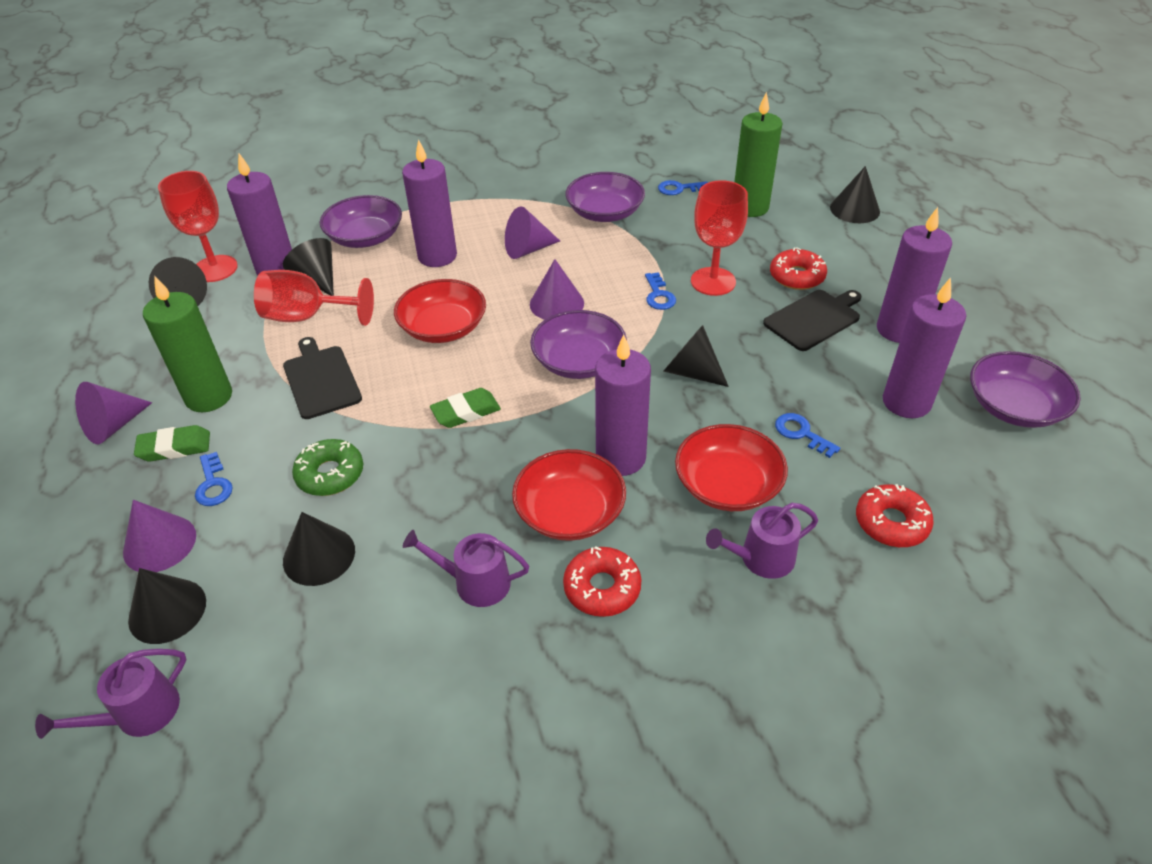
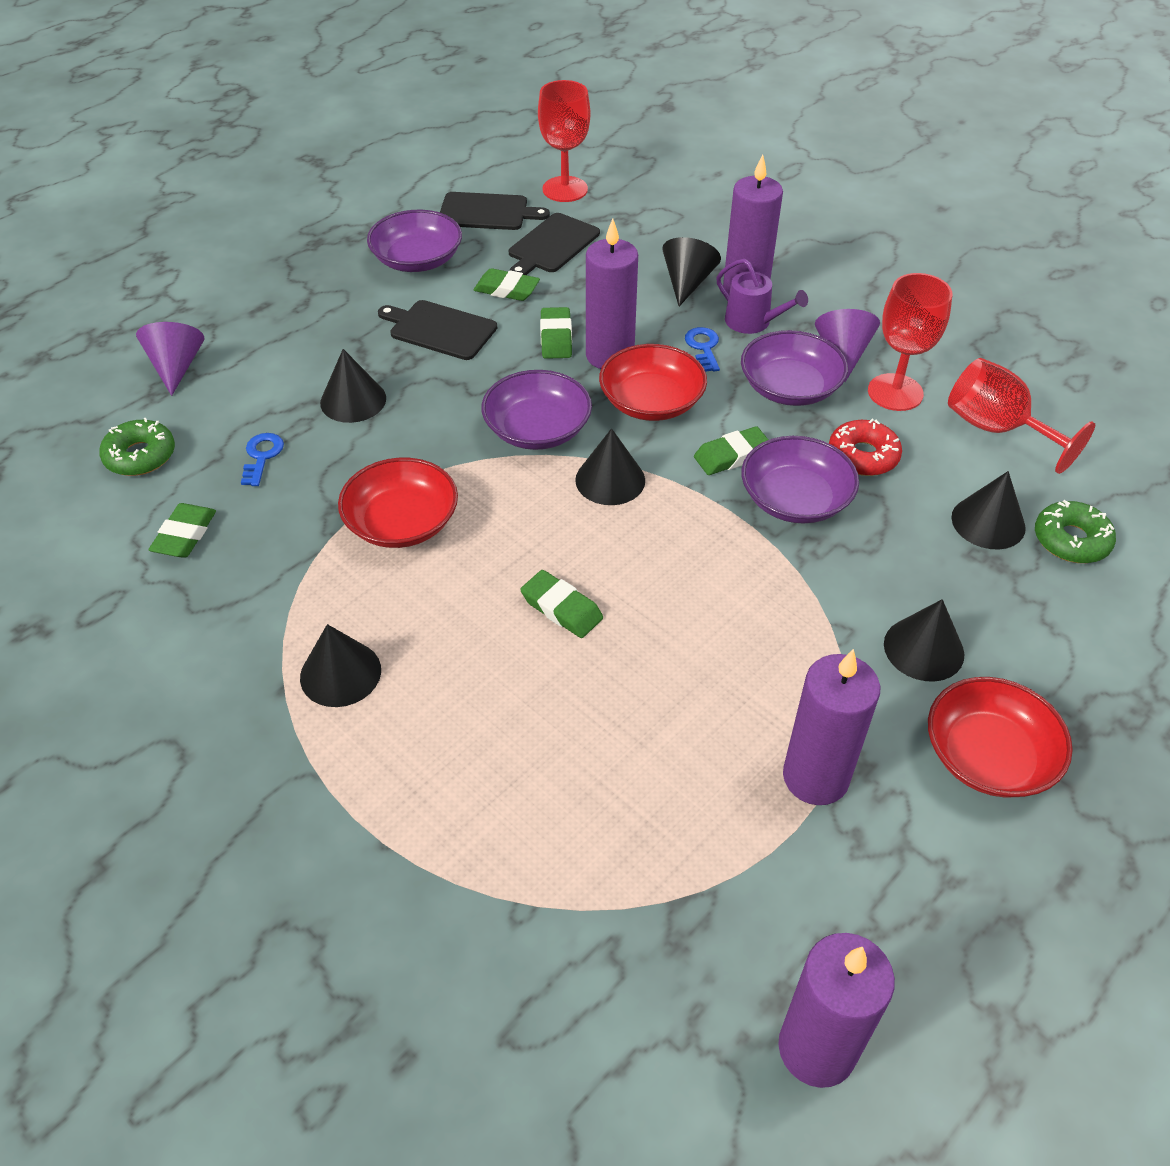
black cutting board: [283,337,362,419] [763,290,861,351] = 2 -> [378,300,497,360] [440,192,550,230] [509,213,600,275] = 3
blue key: [195,452,233,506] [645,272,676,310] [658,180,708,195] [775,413,840,458] = 4 -> [241,433,284,486] [685,327,720,372] = 2
green candle: [143,275,232,412] [734,92,783,217] = 2 -> none = 0
green donut: [292,439,363,496] = 1 -> [99,418,175,476] [1035,500,1116,563] = 2
green eraser: [134,425,210,462] [430,388,501,428] = 2 -> [149,503,216,558] [473,268,540,301] [520,570,603,638] [540,307,572,359] [694,426,768,475] = 5
purple candle: [227,154,292,276] [402,139,457,267] [595,335,651,476] [877,207,952,343] [883,278,966,418] = 5 -> [586,218,638,369] [723,154,783,294] [778,933,895,1088] [783,649,880,805] = 4
purple cone: [75,382,152,444] [123,500,196,572] [505,206,560,259] [530,259,584,320] = 4 -> [136,322,204,396] [815,309,880,382] = 2
purple watering can: [35,649,187,739] [403,530,529,607] [706,503,818,579] = 3 -> [716,259,808,334] = 1
red donut: [563,546,642,617] [770,247,827,290] [856,484,934,547] = 3 -> [829,419,902,476] = 1

